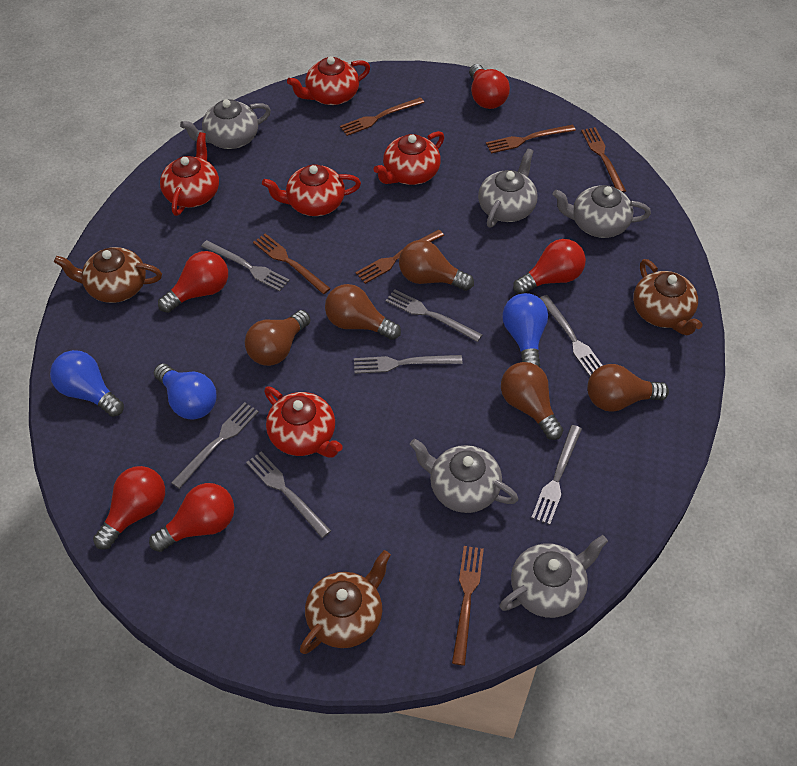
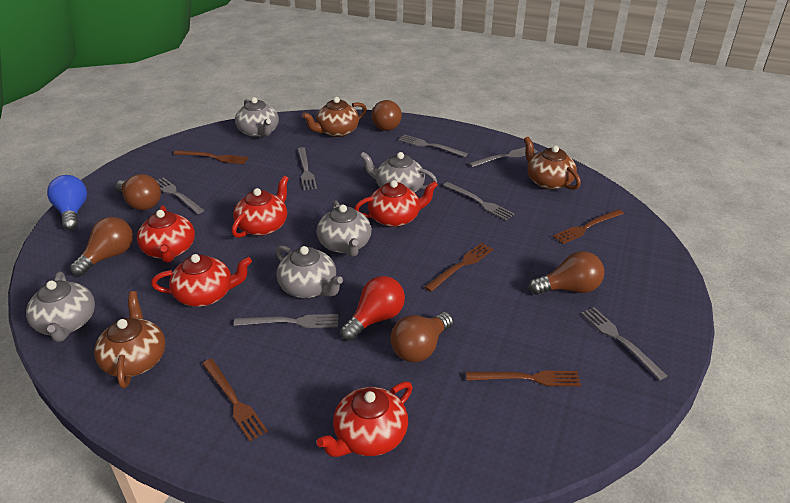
blue light bulb: [50,350,124,417] [154,363,216,420] [503,293,548,367] = 3 -> [47,175,87,230] = 1
brown fork: [253,233,331,294] [340,97,424,136] [355,230,444,284] [452,546,484,666] [486,125,576,153] [581,127,626,193] = 6 -> [174,150,248,164] [202,359,268,441] [424,243,494,292] [466,370,581,387] [553,209,624,244] = 5
red light bulb: [93,466,165,550] [149,483,234,552] [158,251,228,313] [469,64,510,109] [513,239,586,294] = 5 -> [340,276,405,341] = 1

